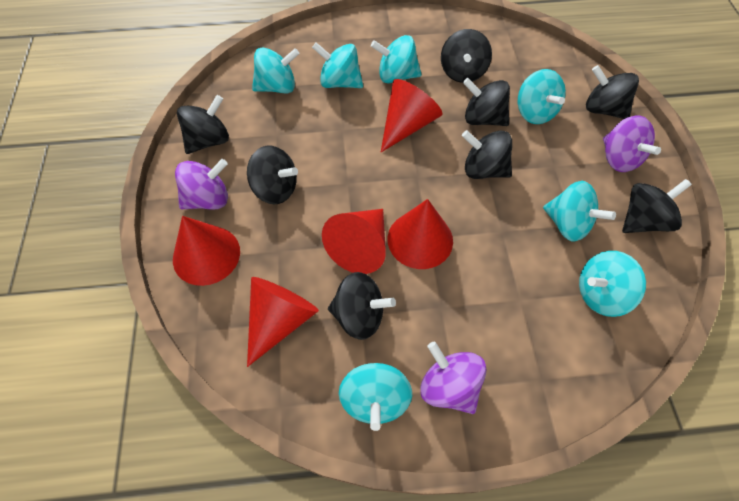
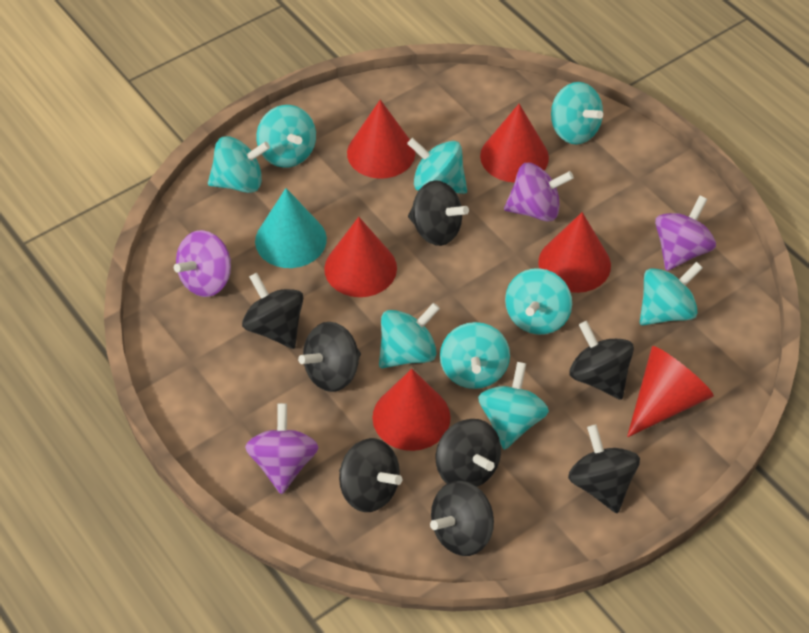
purple spinning top: [175,159,228,209] [420,342,486,414] [603,115,661,172] = 3 -> [174,230,231,297] [245,403,319,494] [504,163,574,221] [655,196,716,271] = 4
red cone: [173,216,240,286] [247,277,319,367] [322,209,386,274] [381,79,443,152] [388,199,453,269] = 5 -> [324,217,397,297] [347,100,415,179] [372,369,451,451] [480,104,549,183] [538,212,611,293] [627,346,714,437] = 6
turquoise cone: none = 0 -> [255,188,327,268] = 1
turquoise spinning top: [252,47,299,94] [312,42,363,88] [339,363,412,431] [371,35,422,84] [518,69,566,124] [543,181,616,242] [579,251,646,317] = 7 -> [208,136,270,193] [257,105,316,168] [379,303,440,368] [407,138,467,194] [440,322,510,389] [478,362,549,450] [505,268,572,335] [551,82,603,144] [640,262,703,326] = 9

